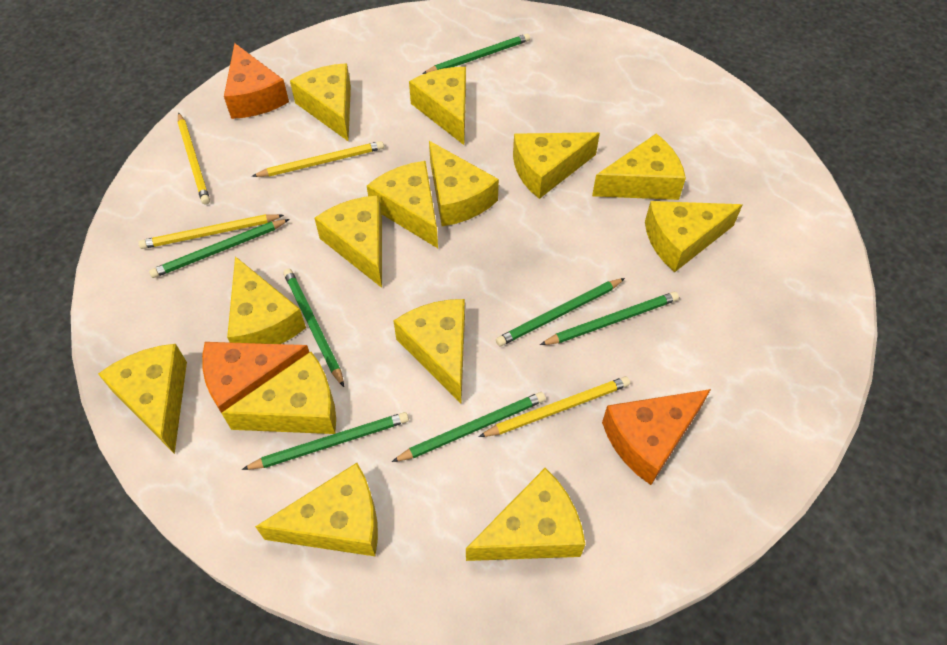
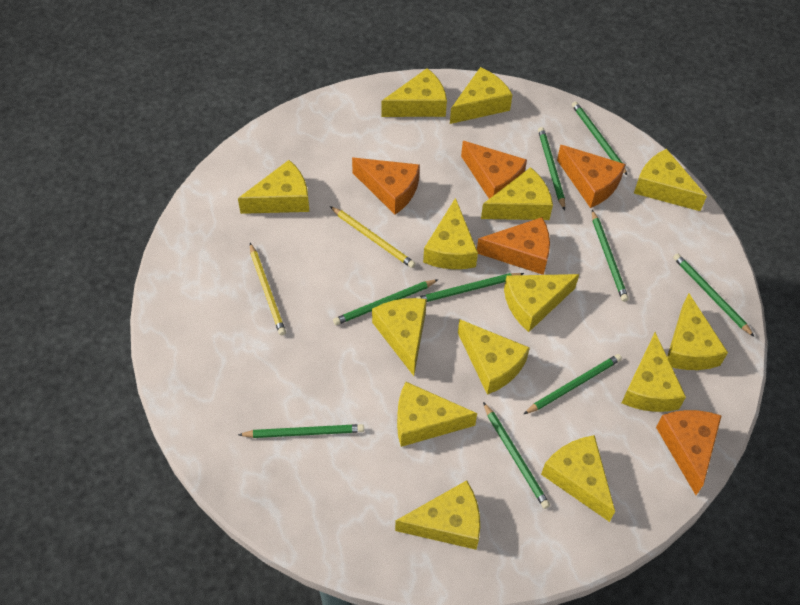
green pencil: [149,219,290,278] [242,412,409,470] [283,268,344,387] [392,392,546,462] [422,33,530,74] [496,278,625,346] [540,292,679,345] = 7 -> [238,424,364,438] [333,279,439,325] [416,273,524,302] [483,402,550,509] [524,354,622,414] [538,127,565,210] [572,101,628,176] [592,210,629,302] [673,253,754,336] = 9
orange cheese: [202,342,309,413] [224,43,289,119] [602,389,711,485] = 3 -> [352,158,420,215] [461,141,527,199] [477,217,550,275] [557,145,626,208] [656,410,721,495] = 5
yellow pencil: [138,214,284,249] [178,112,210,205] [252,141,384,177] [479,376,630,437] = 4 -> [250,243,286,335] [330,206,416,268] = 2

